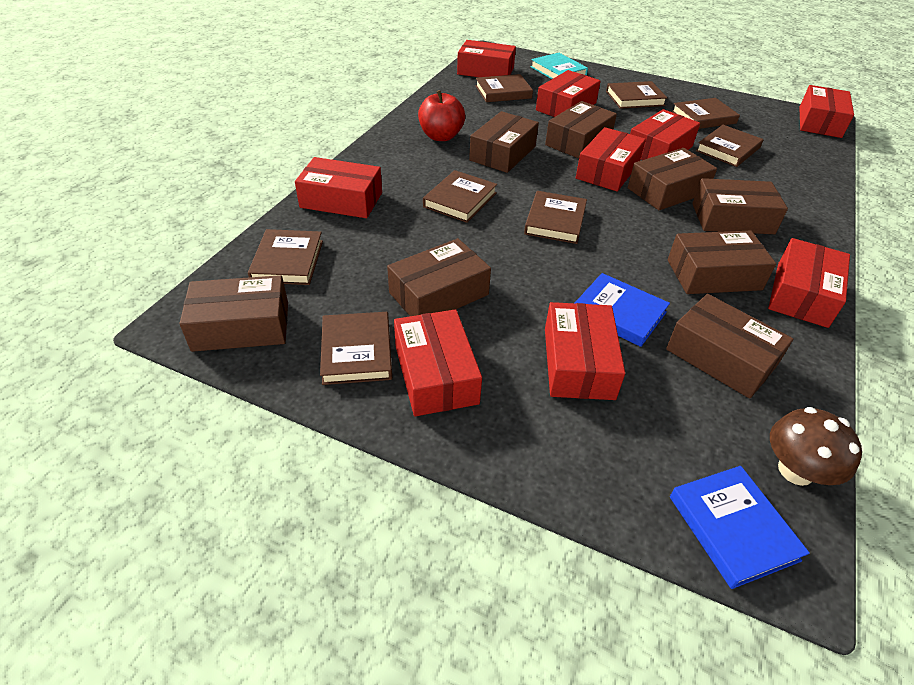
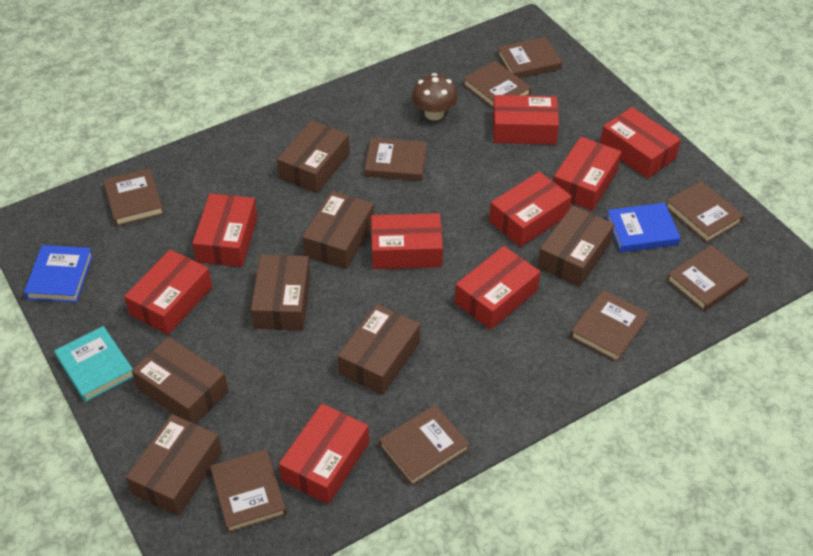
brown book: [248,229,323,285] [320,312,392,385] [423,170,497,223] [475,74,533,102] [524,191,587,244] [606,81,668,109] [671,98,740,129] [696,125,763,167] = 8 -> [103,168,164,226] [210,449,287,533] [364,138,427,181] [379,405,470,486] [463,61,531,108] [498,37,563,78] [570,290,649,362] [667,181,744,243] [667,245,749,311] = 9
brown box: [180,275,288,352] [387,238,491,316] [469,111,539,173] [545,101,617,159] [628,148,717,210] [666,294,793,399] [668,231,776,294] [692,178,788,234] = 8 -> [126,414,222,516] [132,337,228,424] [251,255,310,330] [277,120,350,193] [302,191,374,269] [338,304,420,395] [538,206,614,287] = 7
red apple: [418,90,465,141] = 1 -> none = 0

